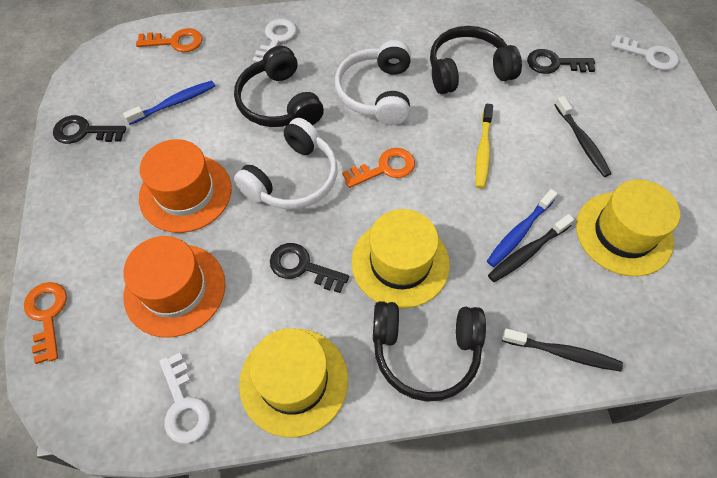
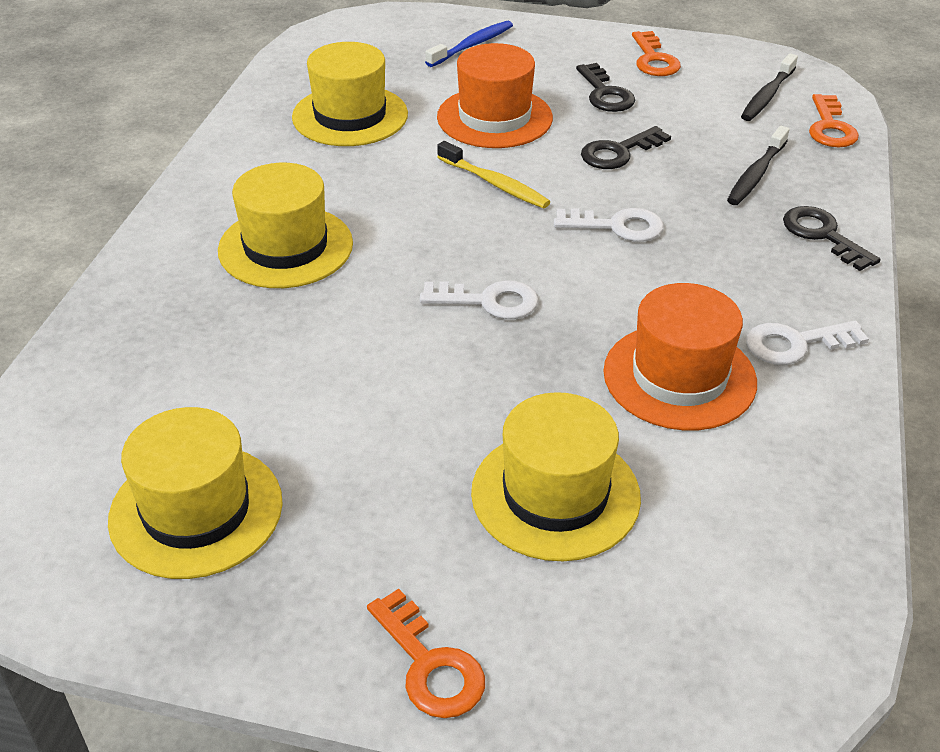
black headphones: [234,46,324,127] [373,301,486,402] [430,26,522,94] = 3 -> none = 0
black toothbrush: [488,214,574,282] [502,328,623,371] [555,96,611,177] = 3 -> [727,126,790,205] [741,53,798,121] = 2
blue toothbrush: [123,81,215,125] [487,189,558,267] = 2 -> [425,21,513,67] = 1
white headphones: [234,118,338,209] [335,40,411,125] = 2 -> none = 0
yellow hat: [239,328,348,438] [352,209,450,308] [576,180,680,276] = 3 -> [108,407,283,579] [218,163,353,288] [292,42,408,146] [471,392,641,561] = 4

